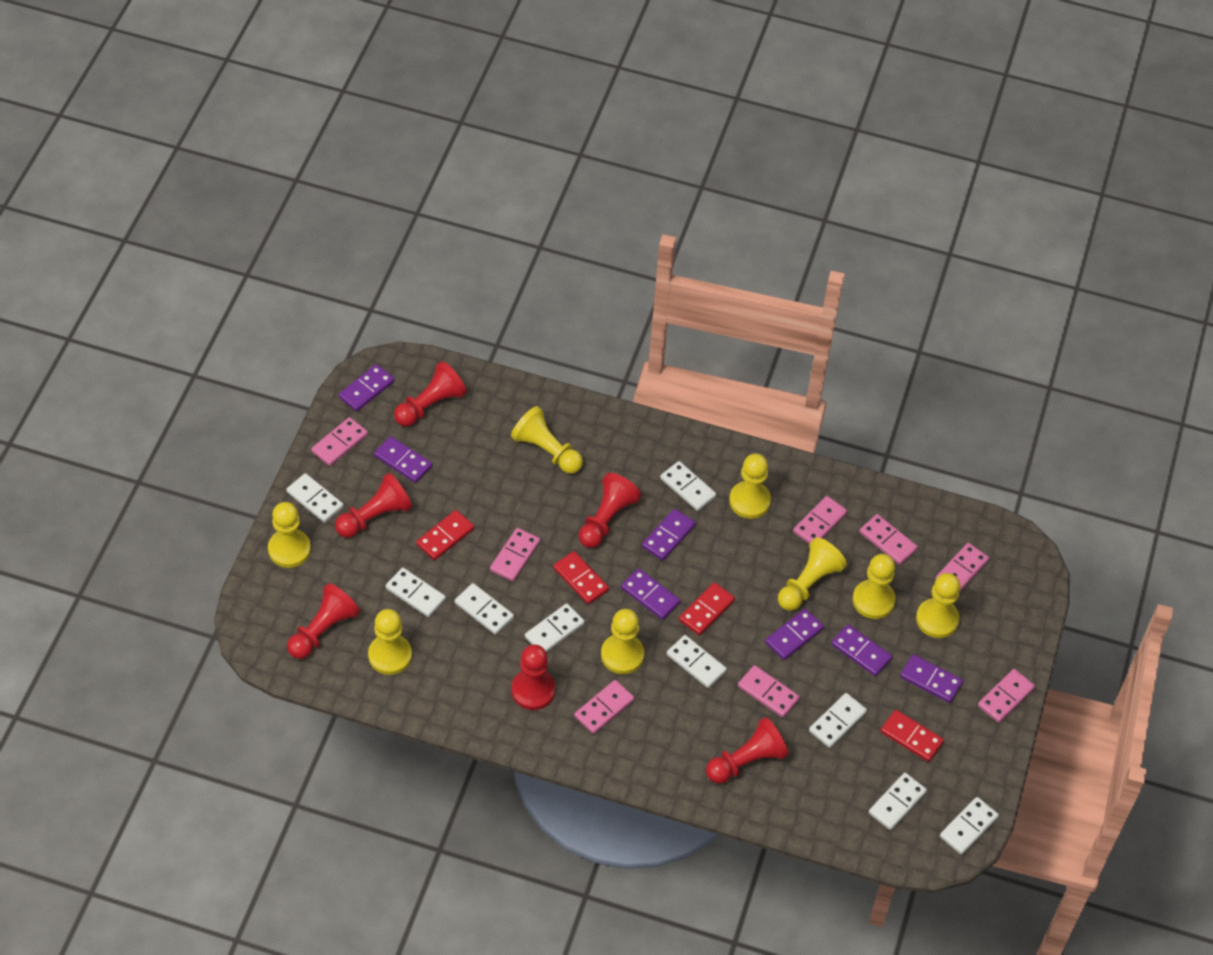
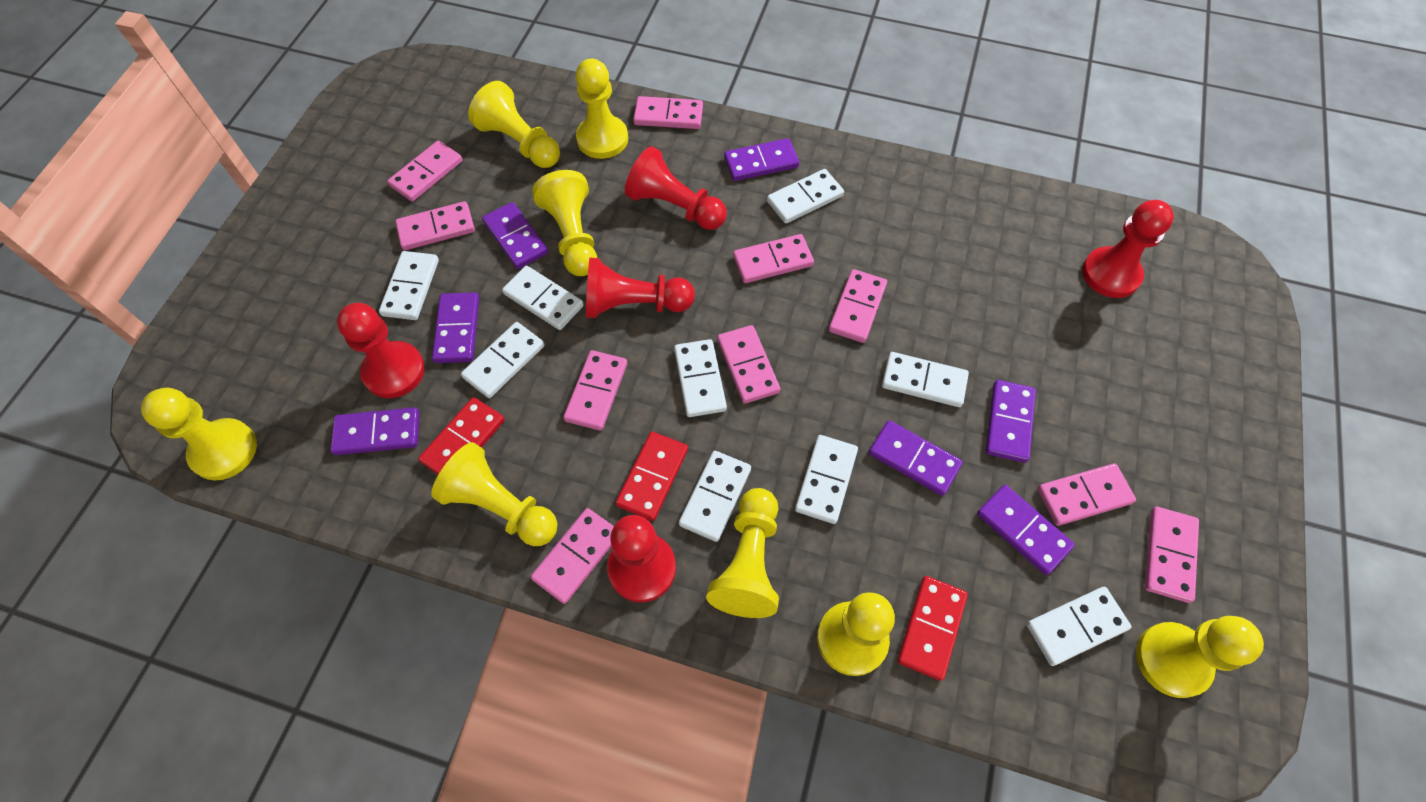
pink domino: [311,417,368,466] [490,528,540,582] [574,680,634,734] [738,665,800,718] [793,496,847,544] [859,514,918,565] [935,543,989,592] [978,669,1035,723] = 8 -> [387,141,463,202] [395,201,475,250] [531,508,614,604] [563,350,627,431] [633,96,703,129] [717,325,780,404] [733,234,814,283] [829,269,887,343] [1037,463,1136,526] [1145,507,1199,603] = 10
red domino: [416,510,474,560] [553,551,609,604] [679,582,735,635] [881,710,944,762] = 4 -> [418,397,505,474] [615,432,688,521] [897,576,968,681] = 3
red pawn: [287,583,360,659] [335,473,412,538] [394,361,467,426] [511,644,555,710] [579,473,641,548] [706,717,789,784] = 6 -> [337,303,425,398] [586,258,695,318] [607,515,676,602] [625,146,727,230] [1082,200,1174,298] = 5

